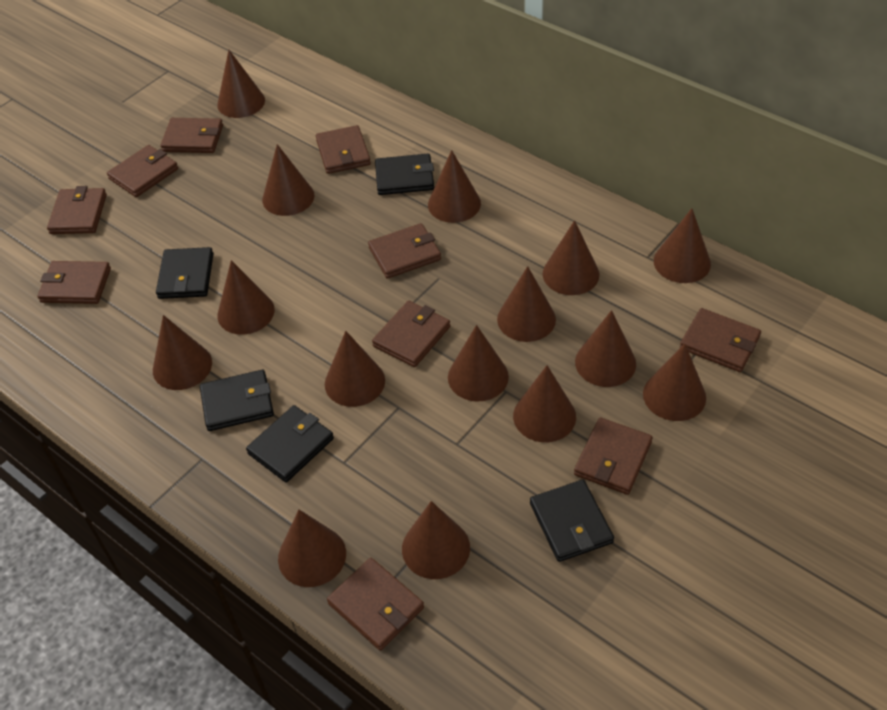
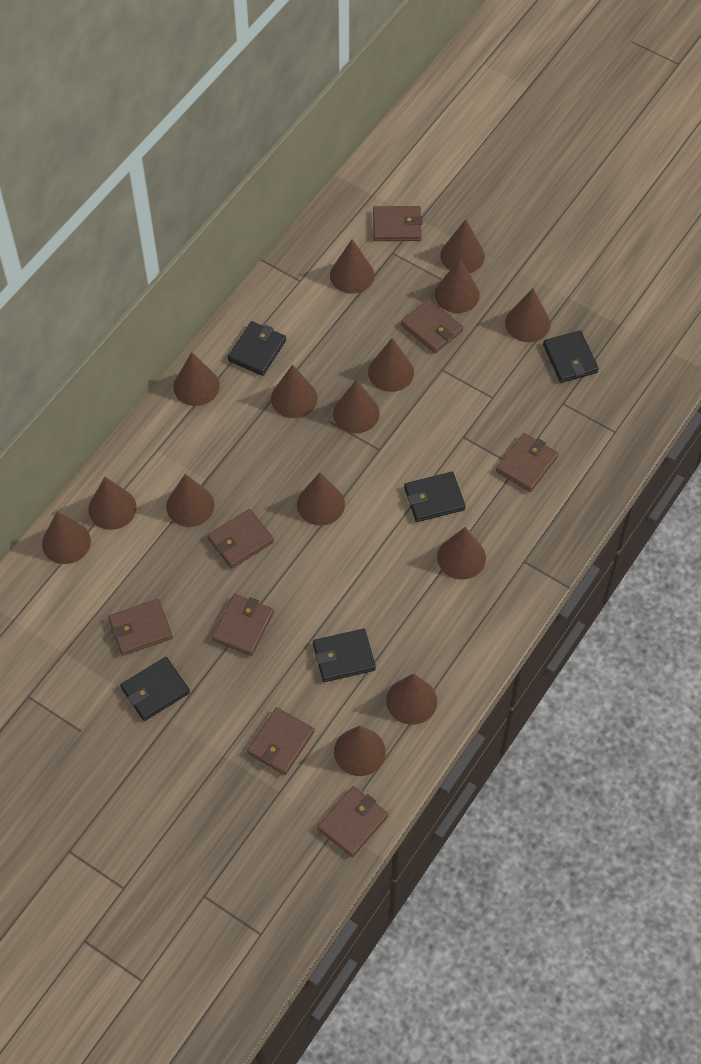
brown wallet: [38,261,111,304] [47,186,107,234] [107,145,178,197] [160,118,223,153] [316,125,371,174] [327,558,424,651] [368,223,441,279] [372,301,450,367] [574,418,653,495] [680,308,761,372] = 10 -> [108,599,173,656] [207,509,274,569] [212,594,274,656] [247,707,314,775] [317,786,388,857] [373,206,423,241] [401,299,463,353] [496,433,558,492] = 8

